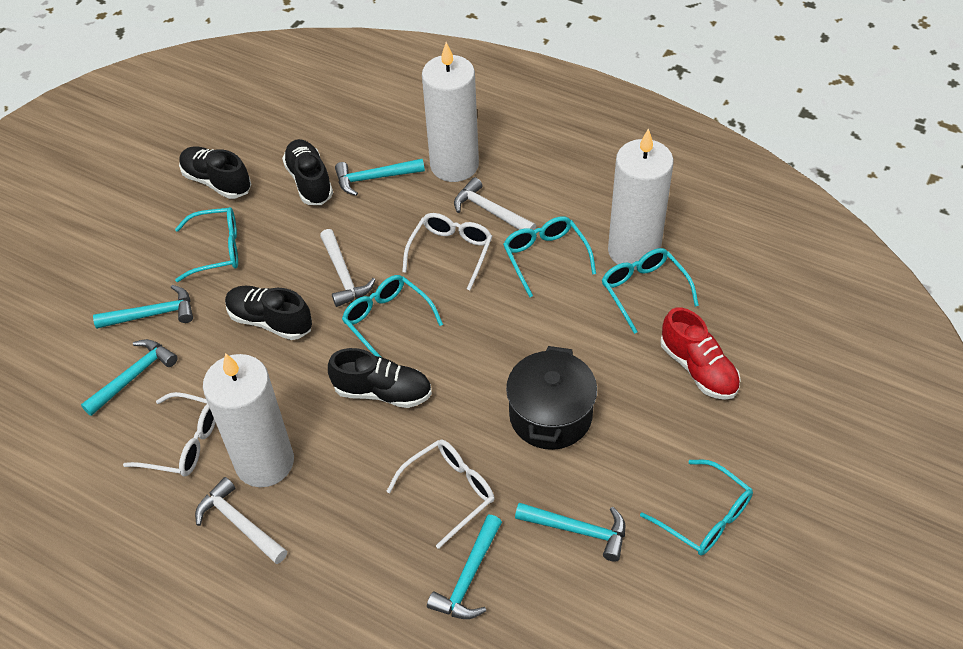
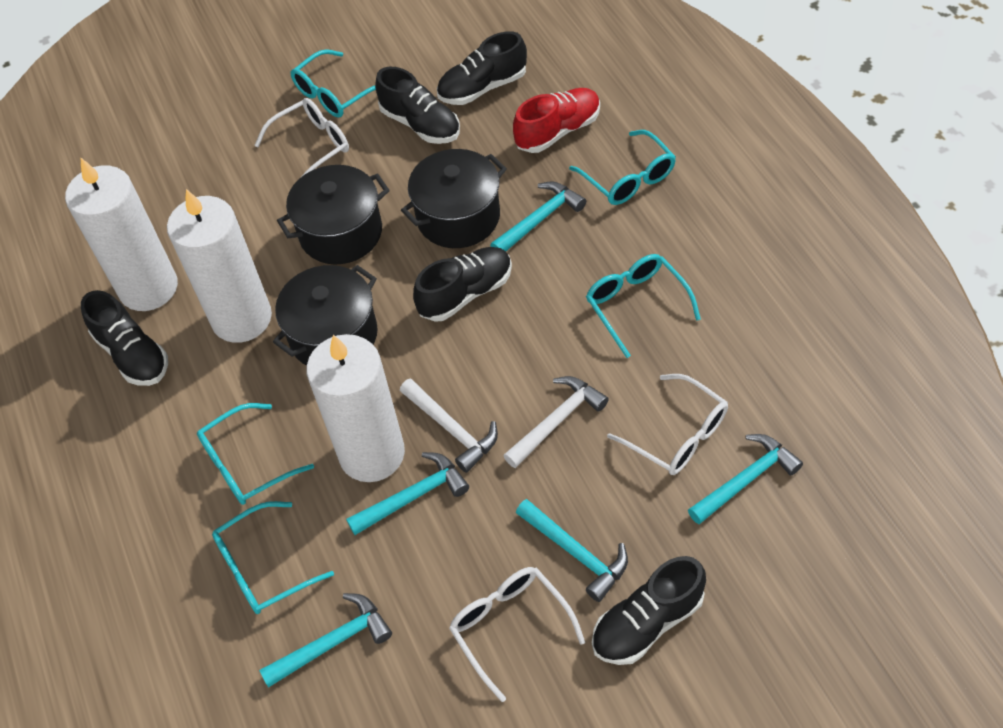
black pot: [506,346,597,450] = 1 -> [273,265,378,366] [277,165,390,264] [401,149,507,248] = 3
black shoe: [179,147,251,199] [225,286,312,340] [282,139,333,205] [328,348,432,408] = 4 -> [81,290,168,386] [375,67,460,144] [413,247,512,322] [437,31,527,105] [592,556,706,665] = 5
white hammer: [195,477,287,564] [320,229,375,307] [454,177,536,230] = 3 -> [400,378,498,473] [503,376,609,468] = 2

